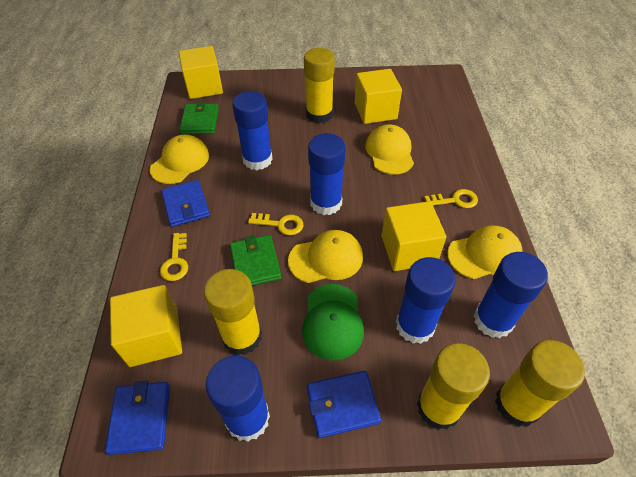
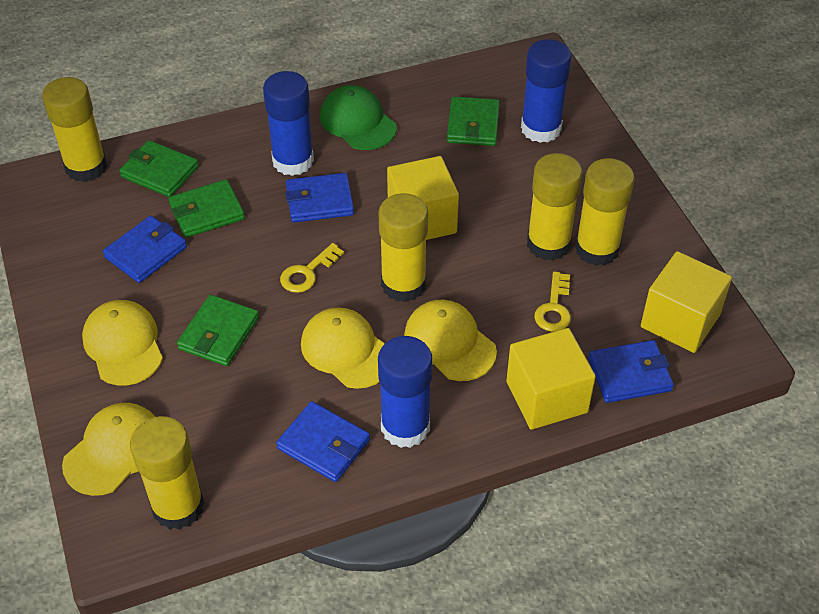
blue glue stick: [205,356,270,442] [232,91,273,170] [308,133,346,215] [396,257,456,344] [474,252,548,338] = 5 -> [263,71,314,176] [378,336,433,448] [521,39,572,143] = 3
blue wallet: [105,381,170,455] [161,180,210,227] [307,371,381,438] = 3 -> [103,216,187,283] [276,401,370,482] [286,173,354,223] [588,340,674,403] = 4
green wallet: [180,102,219,134] [230,235,281,286] = 2 -> [119,140,199,197] [168,179,245,238] [177,295,259,366] [447,97,500,146] = 4
yellow cube: [110,285,182,367] [179,46,223,99] [355,69,402,124] [382,201,446,271] = 4 -> [387,156,459,240] [506,328,596,430] [641,251,732,353] = 3
yellow glue stick: [204,269,262,356] [304,48,335,123] [417,343,490,430] [495,340,585,427] = 4 -> [42,77,107,182] [130,416,204,530] [378,193,428,302] [527,153,582,261] [575,158,635,266] = 5
yellow key: [160,233,188,281] [248,213,303,235] [424,189,478,208] = 3 -> [280,243,344,293] [534,272,571,332] = 2

